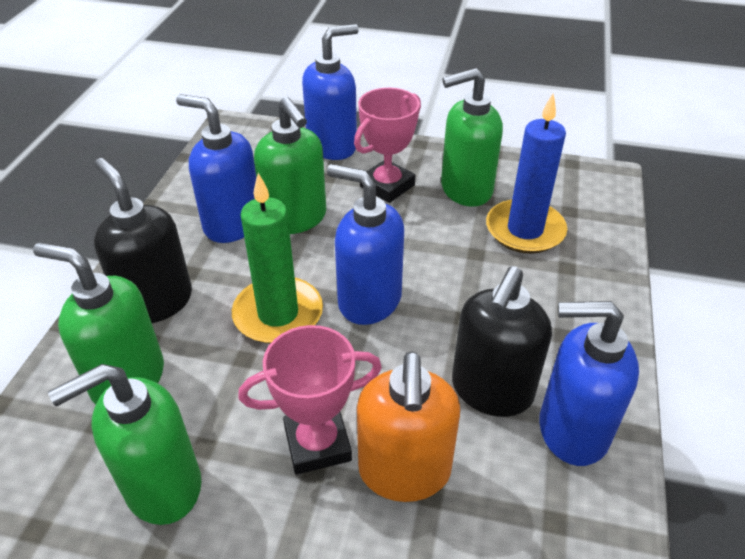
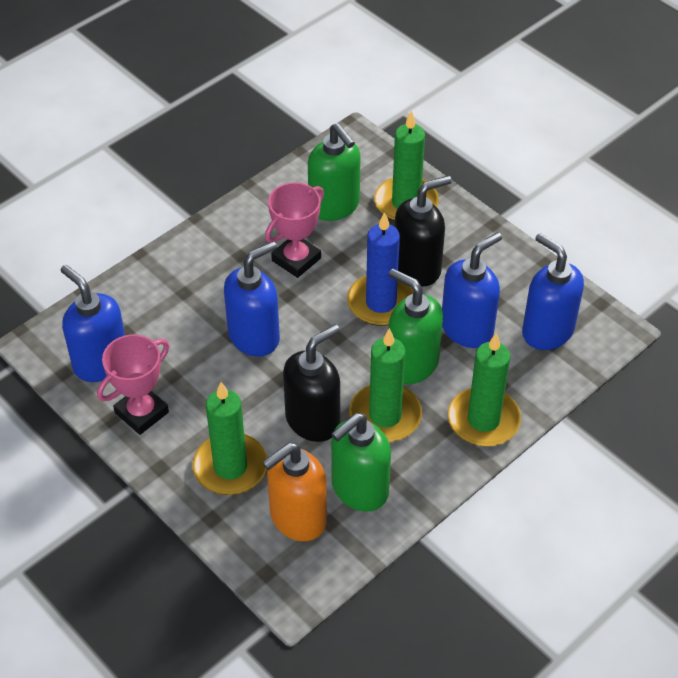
green candle: [232,173,323,344] = 1 -> [192,382,267,495] [349,328,422,442] [374,111,439,221] [448,333,521,446] = 4
green soap dispenser: [33,242,164,404] [48,364,201,525] [254,97,326,234] [441,68,503,207] = 4 -> [308,123,360,221] [331,413,391,512] [388,269,443,384] = 3

